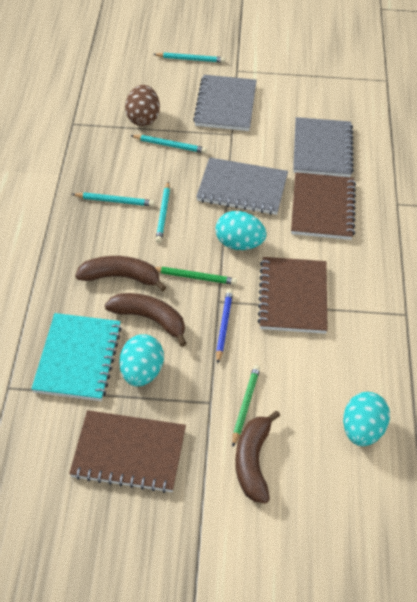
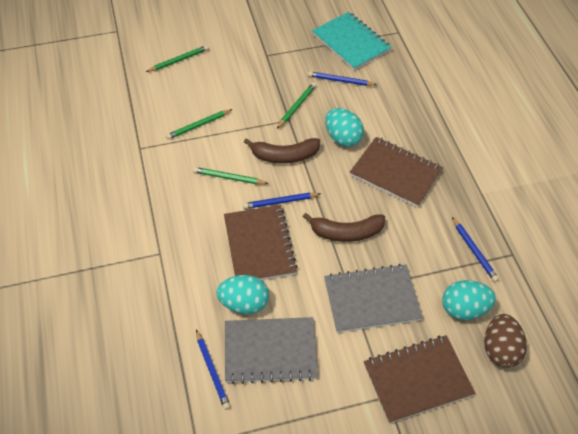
blue pencil: [216,289,233,364] = 1 -> [196,330,230,410] [243,193,321,209] [308,71,377,86] [452,217,499,282] = 4
brown banana: [75,256,166,291] [105,293,187,347] [235,411,280,503] = 3 -> [244,138,320,163] [303,213,385,242] = 2
green pencil: [155,267,237,285] [232,365,260,447] = 2 -> [146,45,208,72] [166,109,233,140] [193,167,269,184] [277,82,316,129] = 4
grey notebook: [193,75,257,131] [196,157,288,215] [293,117,354,177] = 3 -> [225,317,318,384] [324,264,423,333] = 2
turquoise pencil: [72,192,155,206] [130,135,207,153] [153,52,225,63] [156,181,170,243] = 4 -> none = 0

